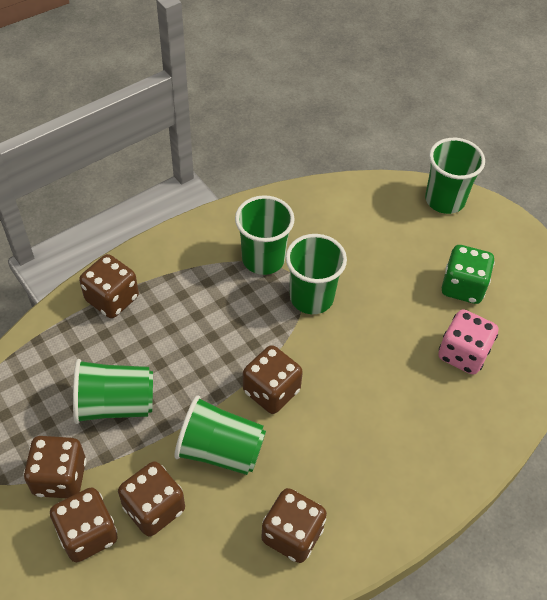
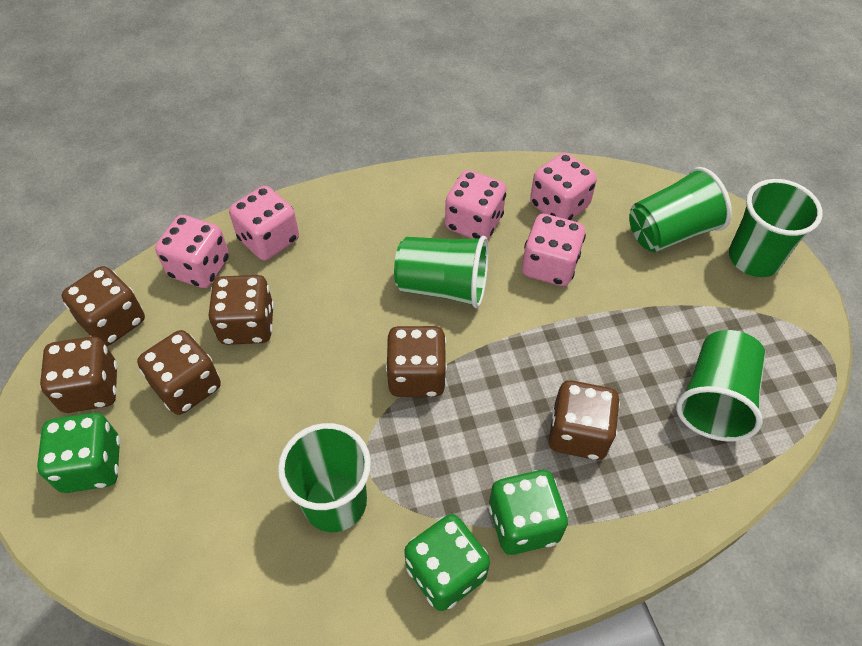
green dice: [442,245,495,304] = 1 -> [37,413,120,493] [404,514,490,611] [489,470,568,555] = 3
pink dice: [438,309,498,375] = 1 -> [155,215,229,288] [229,186,299,260] [445,170,506,239] [522,214,586,286] [530,153,597,220] = 5

